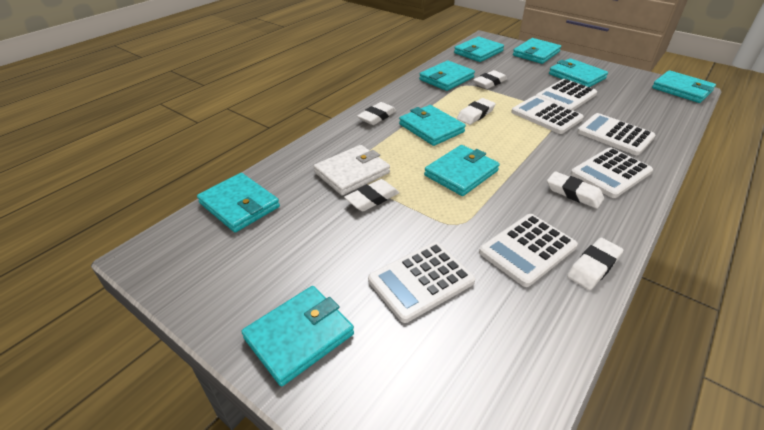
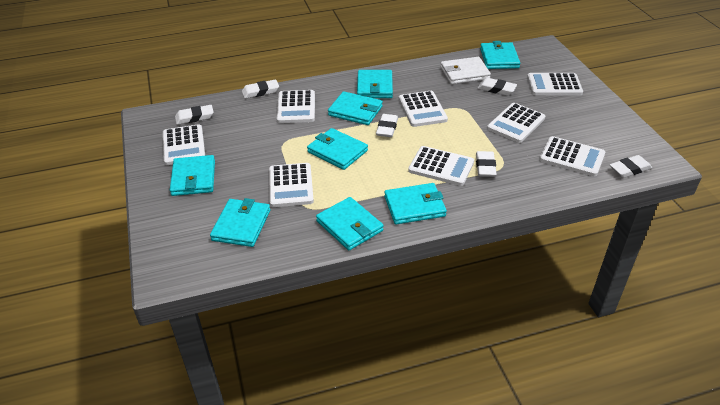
turquoise wallet: [197,173,280,232] [242,286,354,386] [399,105,466,146] [419,60,475,91] [424,145,500,196] [454,37,504,62] [513,38,561,64] [549,58,608,87] [652,70,716,103] = 9 -> [170,155,215,196] [210,198,270,247] [307,128,368,170] [316,197,384,250] [328,91,383,125] [357,70,393,98] [384,183,447,225] [480,41,520,69] = 8
white calculator: [368,242,475,323] [479,214,578,287] [511,96,584,134] [536,79,597,110] [570,147,653,198] [577,113,655,155] = 6 -> [163,124,205,165] [269,163,314,207] [277,90,315,123] [399,91,448,127] [408,146,474,186] [487,103,545,143] [527,73,583,96] [540,136,605,177] = 8

